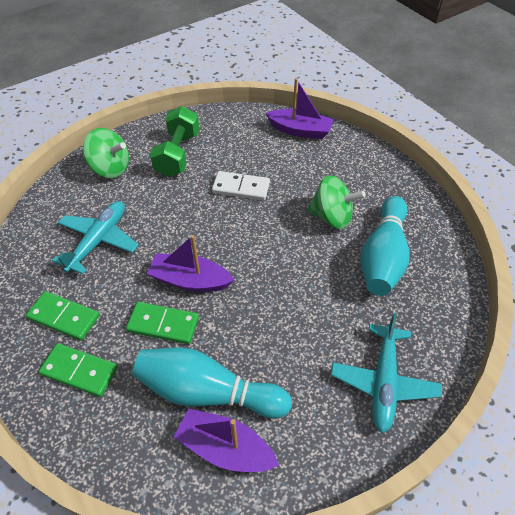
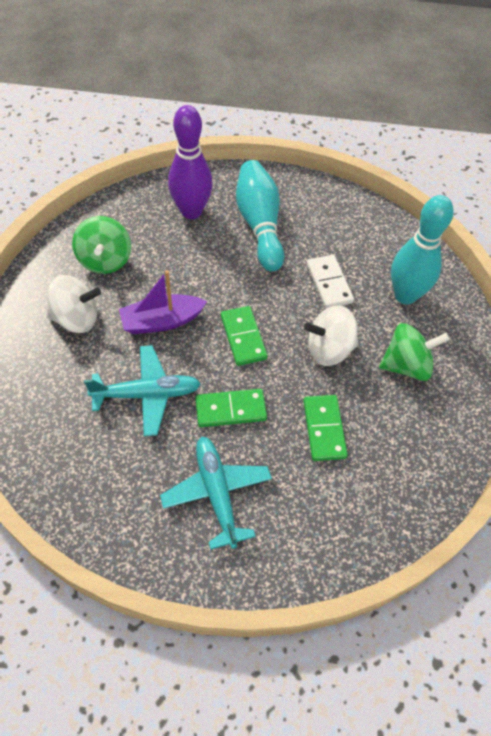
green dumbbell: [150,106,199,177] = 1 -> none = 0
purple boat: [147,235,234,292] [174,408,279,472] [266,78,334,139] = 3 -> [119,270,207,334] = 1
purple bowling pin: none = 0 -> [168,105,213,219] = 1
white spinning top: none = 0 -> [47,275,101,333] [304,305,359,366] = 2

